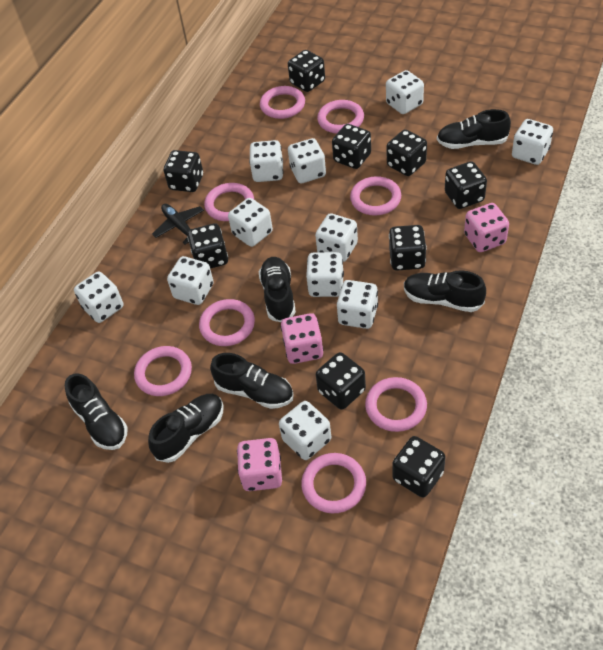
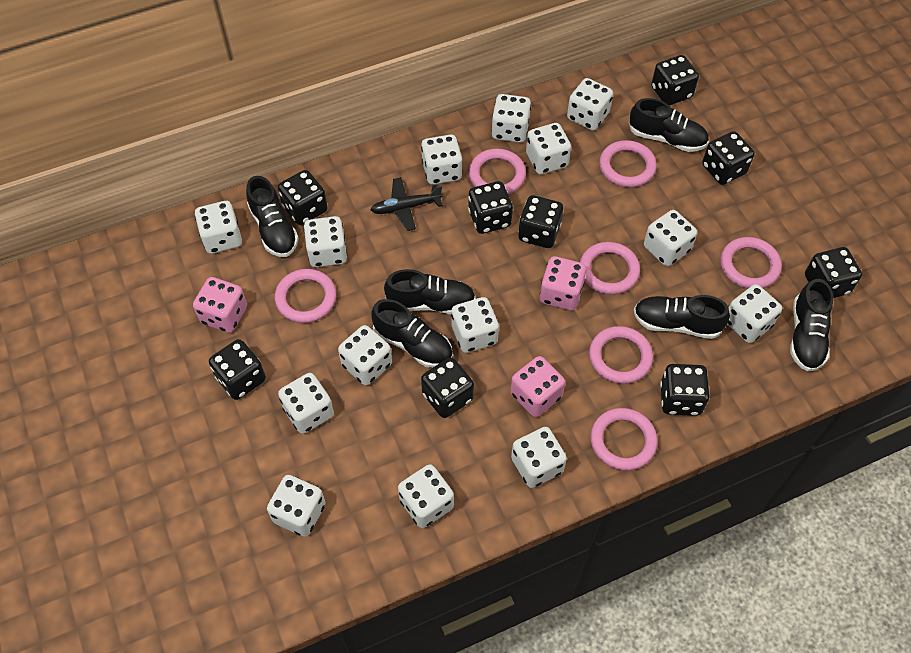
pink ring: [134,346,192,396] [199,299,255,346] [204,183,254,221] [260,86,305,119] [301,453,366,513] [317,100,364,134] [350,176,401,216] [365,377,427,432] = 8 -> [275,269,336,323] [469,149,526,194] [580,242,640,295] [589,326,653,384] [591,408,658,471] [599,140,657,187] [721,237,782,289] = 7
white dice: [74,271,123,323] [167,256,214,305] [228,198,273,247] [249,140,283,182] [279,401,331,460] [288,138,326,183] [306,252,344,297] [315,213,358,262] [337,280,378,329] [386,70,424,114] [512,119,553,165] = 11 -> [195,201,242,254] [267,475,326,537] [278,373,334,434] [304,216,347,267] [338,325,392,385] [398,464,454,528] [421,134,462,185] [451,297,499,353] [491,94,531,143] [511,427,567,488] [526,123,571,174] [567,78,613,131] [644,210,697,266] [727,284,782,343] = 14

